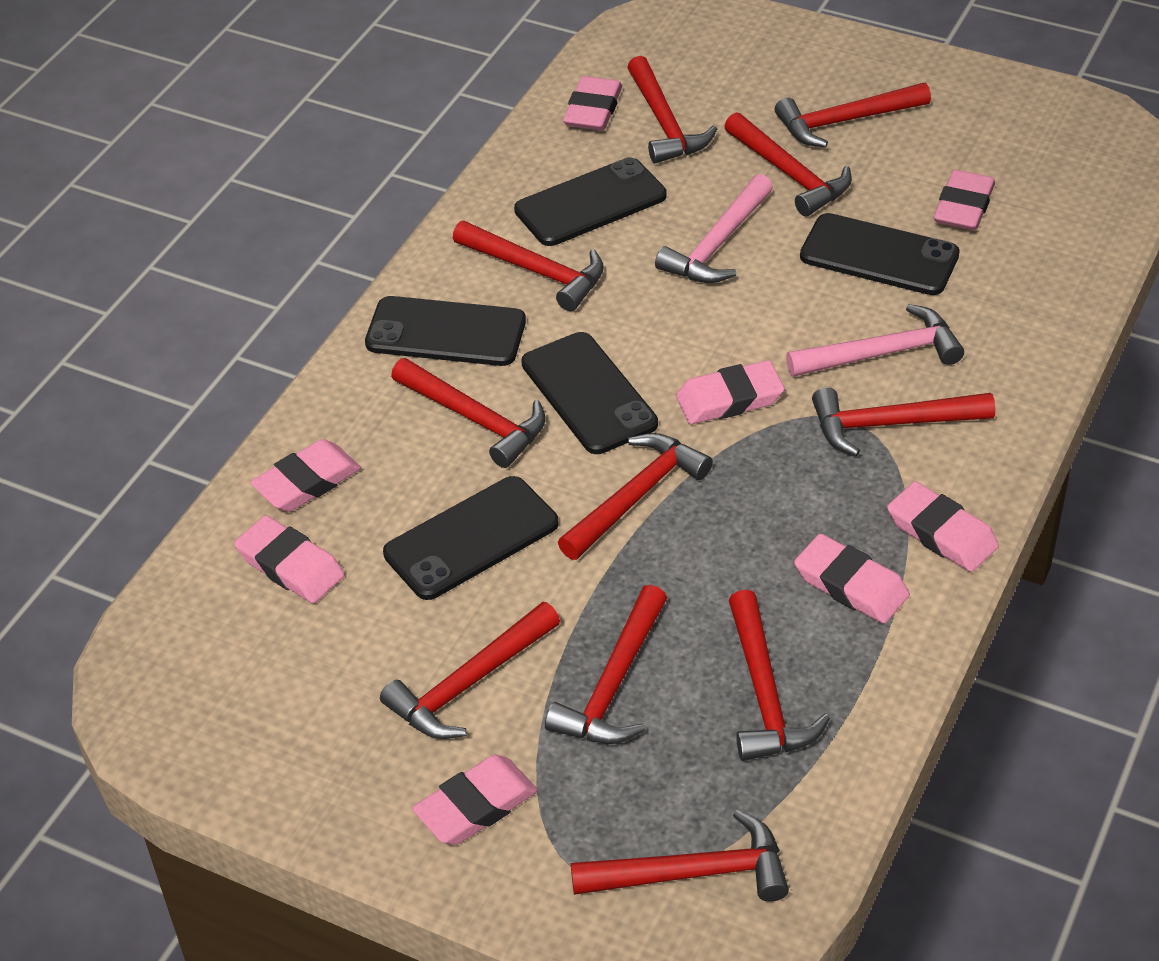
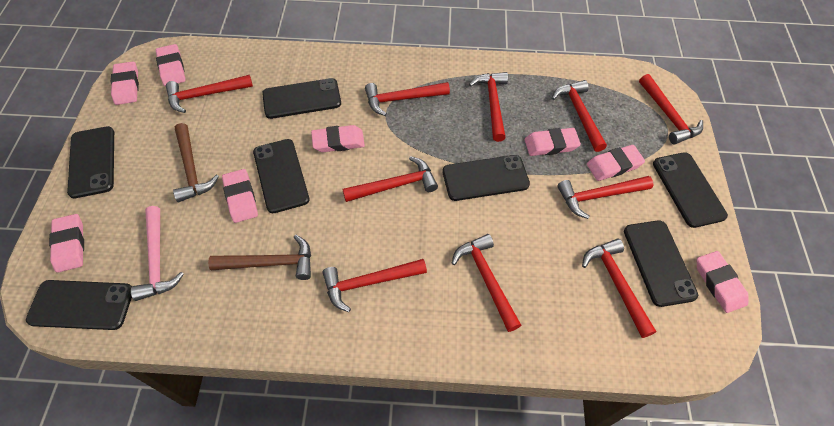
black phone: [365,296,526,366] [383,476,559,600] [514,157,666,246] [521,332,658,454] [800,213,960,295] = 5 -> [26,280,132,330] [67,126,114,199] [253,139,309,213] [262,78,341,119] [442,155,530,201] [624,220,698,307] [653,152,728,228] = 7
brown hammer: none = 0 -> [173,123,219,202] [208,235,311,280] = 2
pink hammer: [655,174,773,283] [786,304,964,377] = 2 -> [131,206,184,301] = 1
red hammer: [380,602,560,739] [391,358,545,468] [453,221,604,311] [545,585,667,744] [558,433,713,560] [571,810,789,902] [627,56,717,163] [724,112,852,217] [729,590,830,761] [774,83,931,147] [812,387,995,456] = 11 -> [166,75,253,113] [322,259,427,312] [342,156,438,202] [365,82,450,116] [451,234,521,332] [469,72,508,142] [552,80,607,152] [557,176,653,219] [582,239,656,338] [639,74,703,144] = 10

